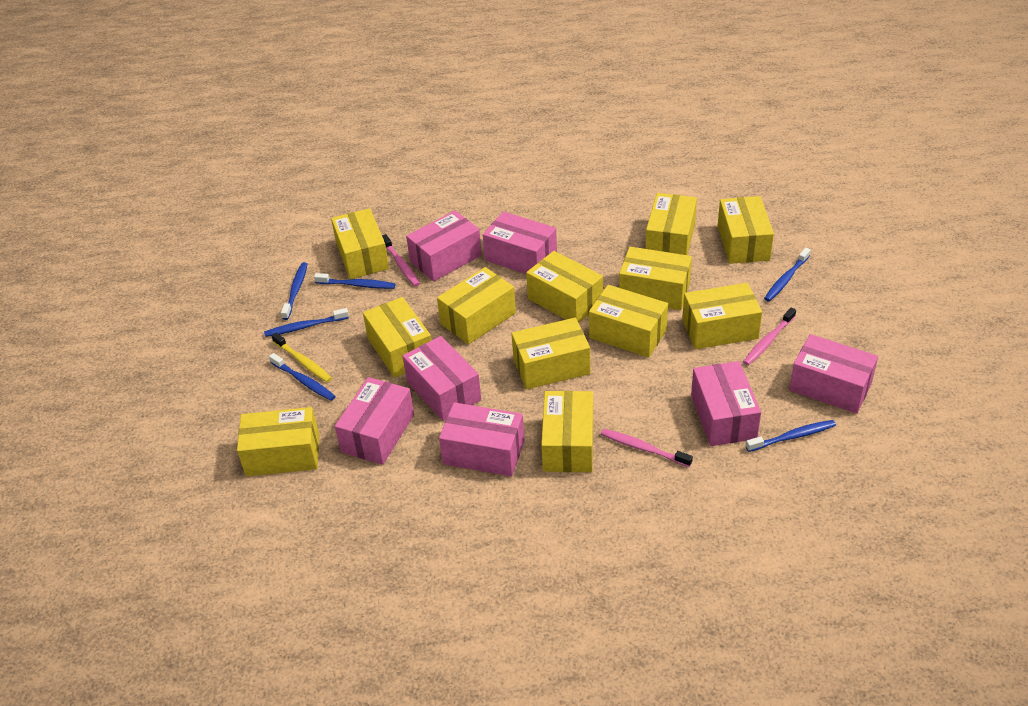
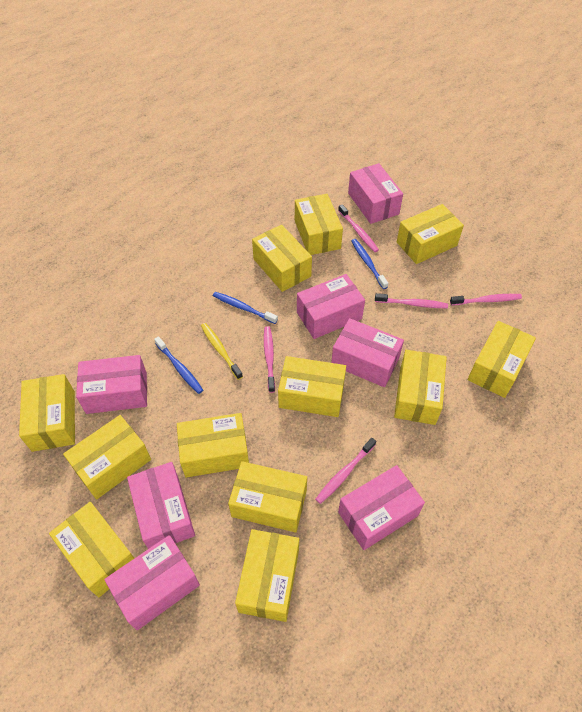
blue toothbrush: [264,308,349,337] [269,353,335,401] [281,262,308,320] [314,273,395,289] [746,420,836,452] [764,248,811,302] = 6 -> [154,336,203,394] [213,292,278,324] [351,239,388,289] = 3
pink toothbrush: [382,234,420,286] [601,429,693,467] [743,307,796,365] = 3 -> [264,326,275,393] [315,438,376,504] [338,204,379,252] [375,293,448,308] [450,294,522,305] = 5

